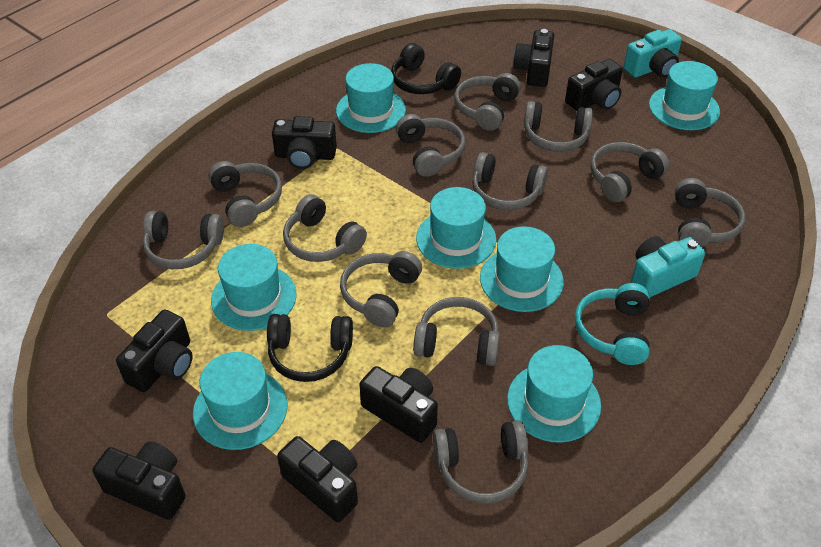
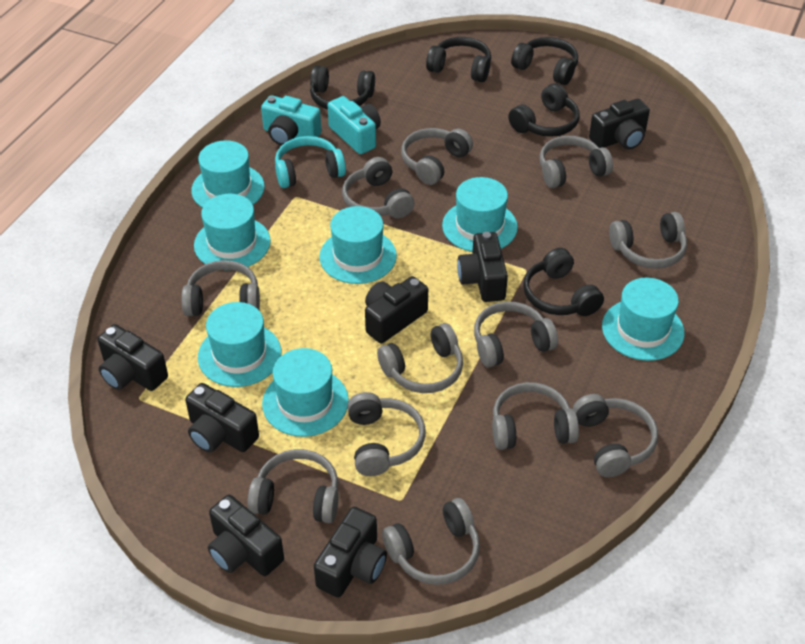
black headphones: [267,314,353,382] [391,43,461,94] = 2 -> [310,66,375,110] [426,37,491,82] [508,83,580,137] [511,37,578,85] [523,248,604,316] = 5

